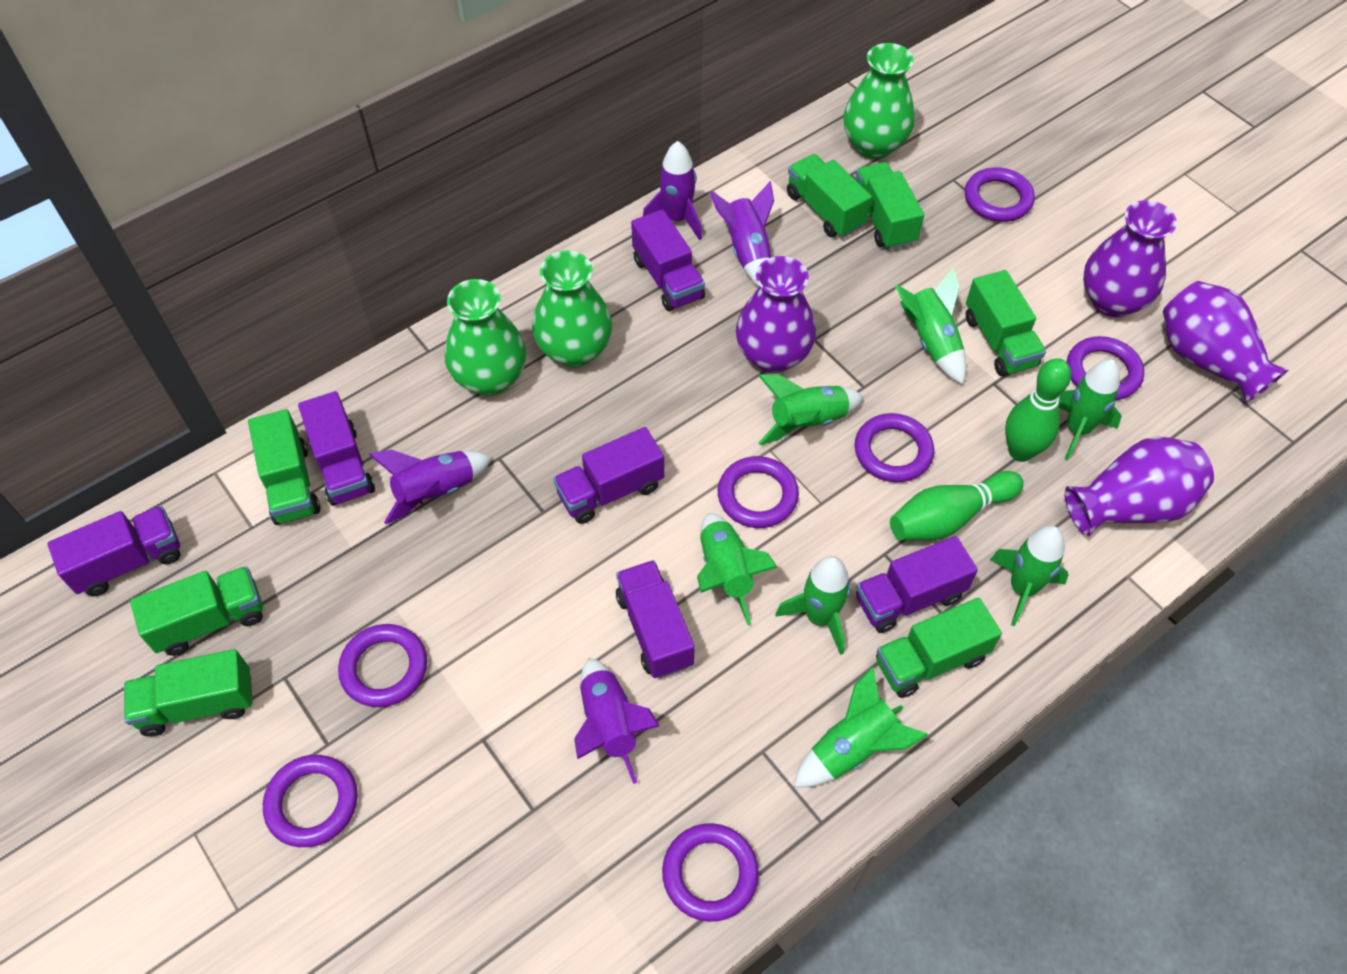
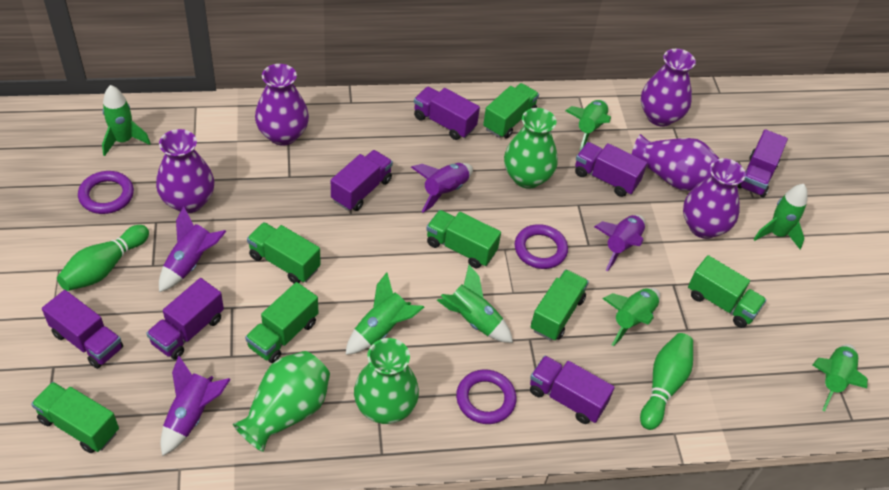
purple ring: [263,755,358,847] [338,624,427,707] [662,823,759,922] [718,456,799,528] [854,413,934,482] [965,167,1035,222] [1067,336,1144,400] = 7 -> [78,171,134,214] [456,369,517,424] [515,224,568,269] = 3
purple truck: [47,506,180,597] [298,391,375,506] [553,427,664,524] [616,560,695,678] [631,209,705,311] [856,536,978,633] = 6 -> [42,290,123,369] [146,278,224,360] [331,150,393,211] [414,87,480,140] [530,356,615,424] [575,142,647,197] [738,129,788,198] = 7
purple vase: [736,256,816,373] [1064,436,1214,536] [1083,200,1177,317] [1163,281,1288,404] = 4 -> [156,129,214,213] [255,64,309,146] [632,134,719,191] [641,49,696,127] [683,158,746,239] = 5

